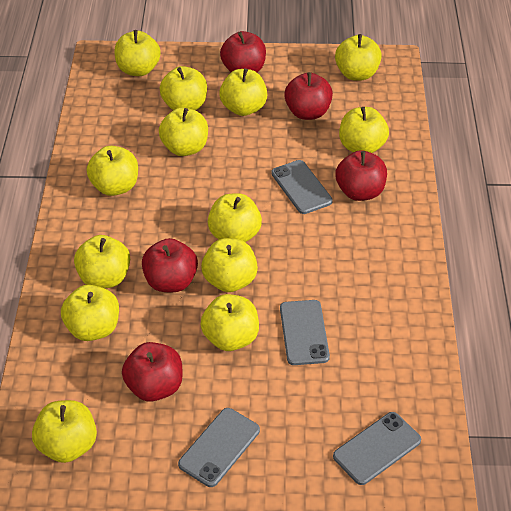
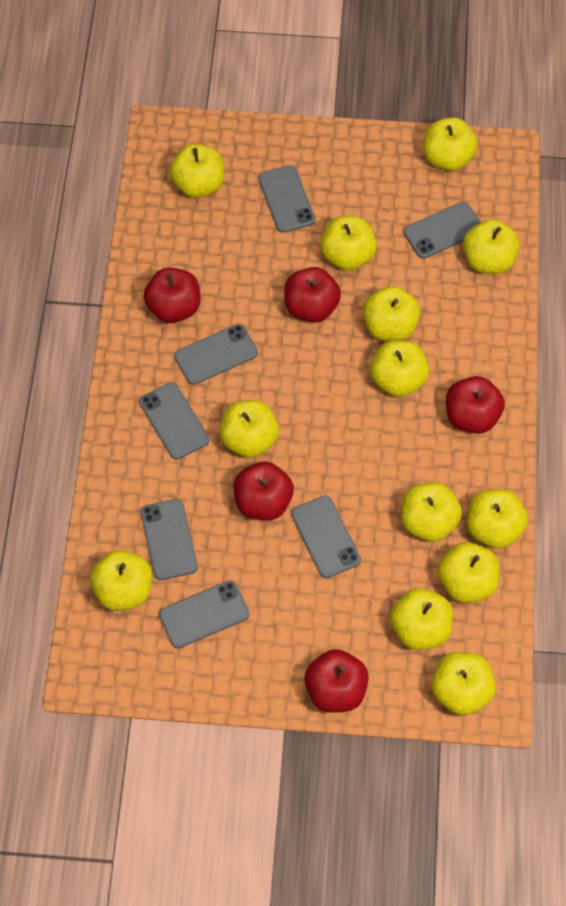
grey phone: [178,408,260,487] [271,160,333,214] [280,300,330,365] [333,412,421,485] = 4 -> [139,382,209,460] [141,499,198,580] [159,580,249,648] [174,324,258,385] [258,165,315,233] [291,496,361,578] [403,202,481,259] = 7

